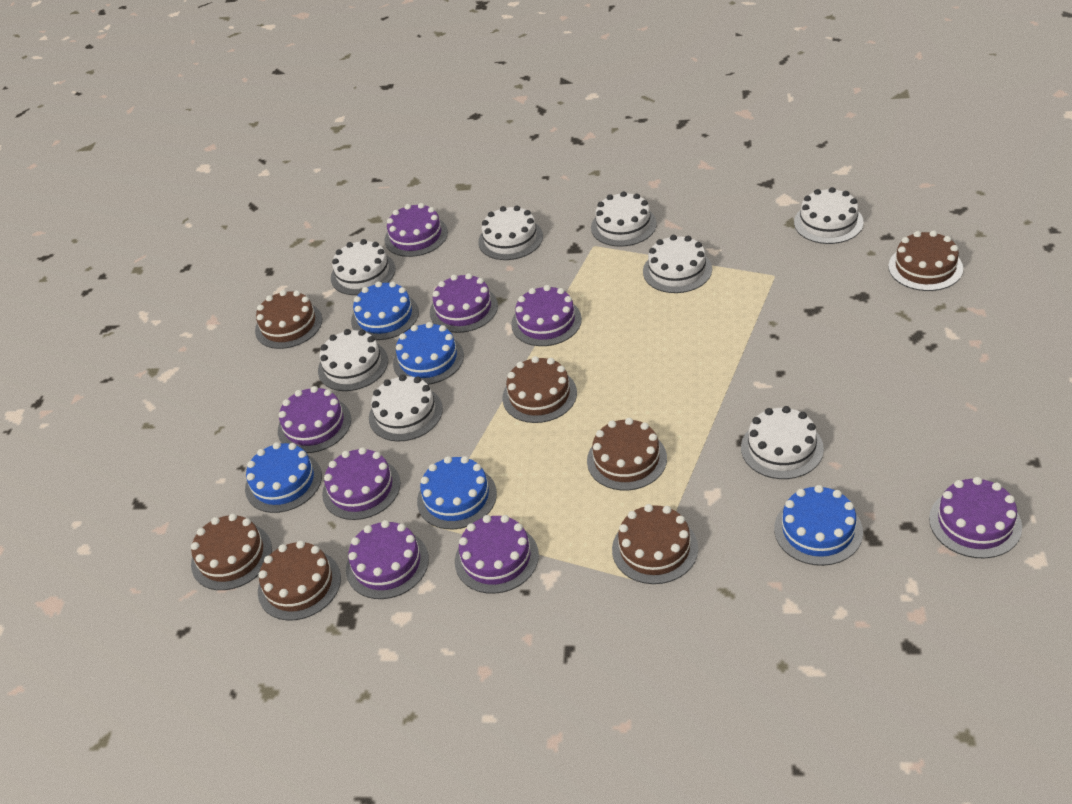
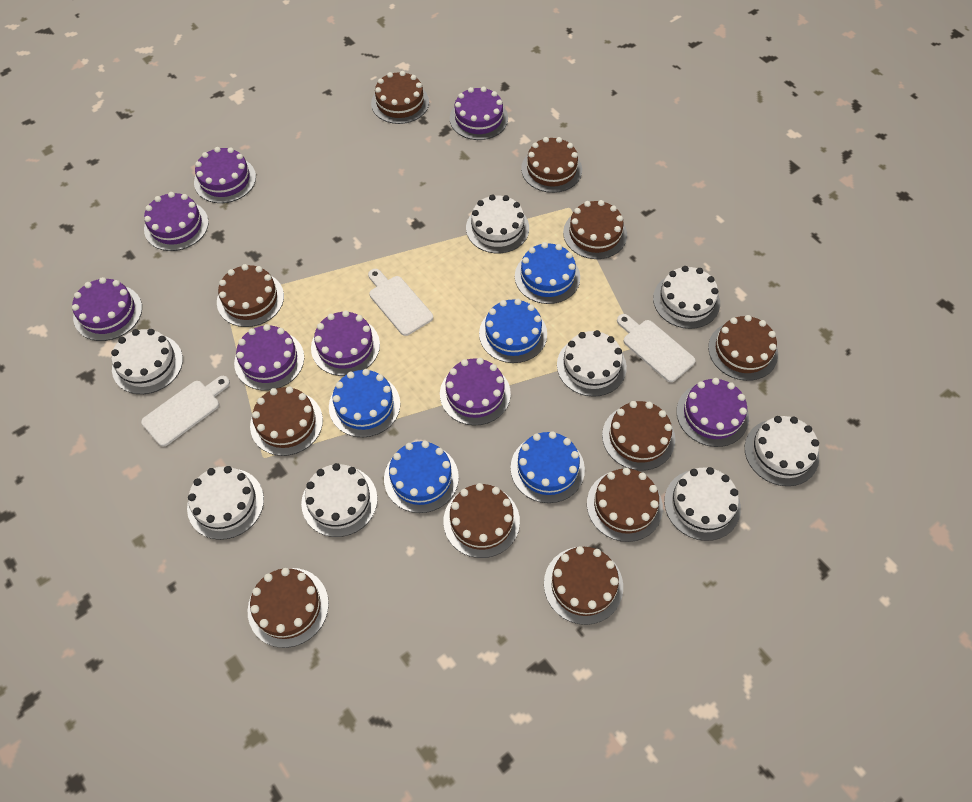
brown cake: [191,514,272,590] [255,290,322,349] [258,541,341,621] [502,356,577,423] [587,418,667,490] [612,504,698,584] [888,231,963,291] = 7 -> [217,264,284,327] [248,568,329,648] [250,387,323,456] [371,71,429,124] [443,483,520,558] [521,137,582,193] [544,546,623,625] [563,200,627,259] [587,468,663,542] [602,401,675,471] [708,315,778,381] = 11
white cutting board: none = 0 -> [141,376,230,447] [368,269,433,336] [617,314,696,382] = 3

